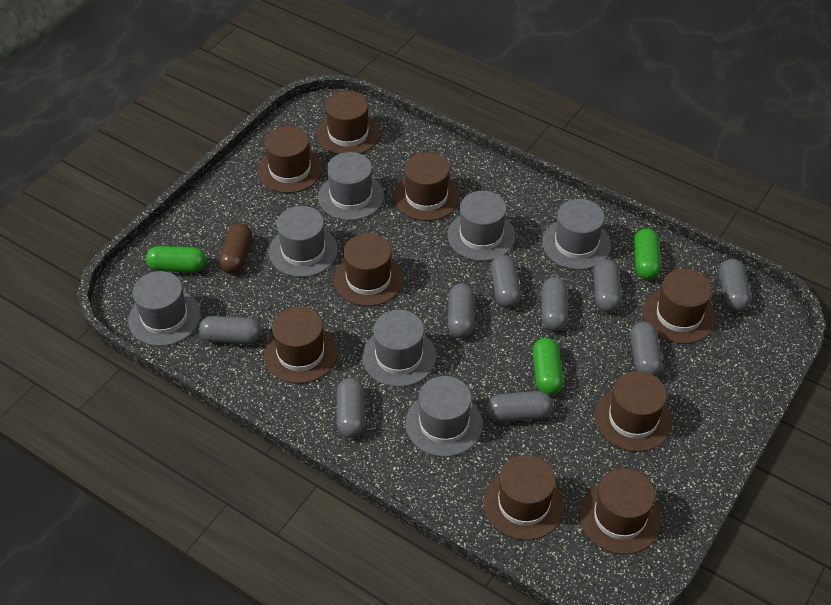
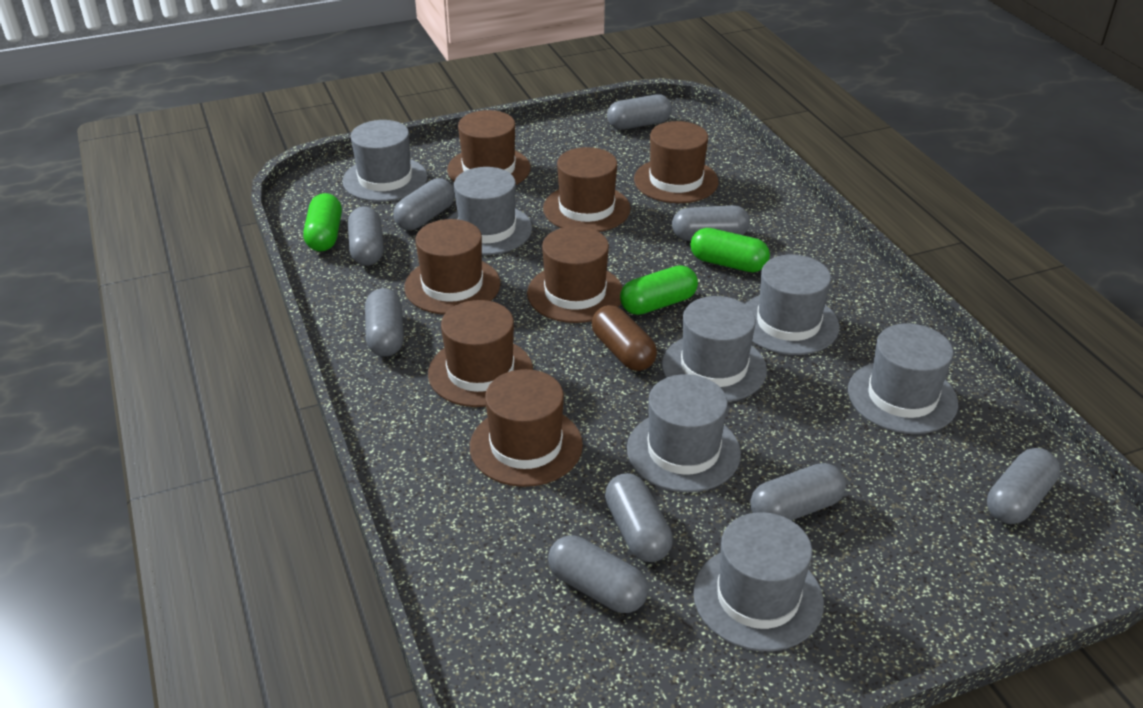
brown hat: [258,126,322,193] [264,307,338,384] [317,91,380,155] [333,233,404,306] [394,153,460,221] [483,455,565,540] [579,468,661,554] [595,371,672,452] [643,269,716,344] = 9 -> [404,219,500,315] [428,300,533,407] [447,110,530,185] [470,369,583,487] [527,226,623,323] [543,147,631,232] [634,121,719,203] = 7

